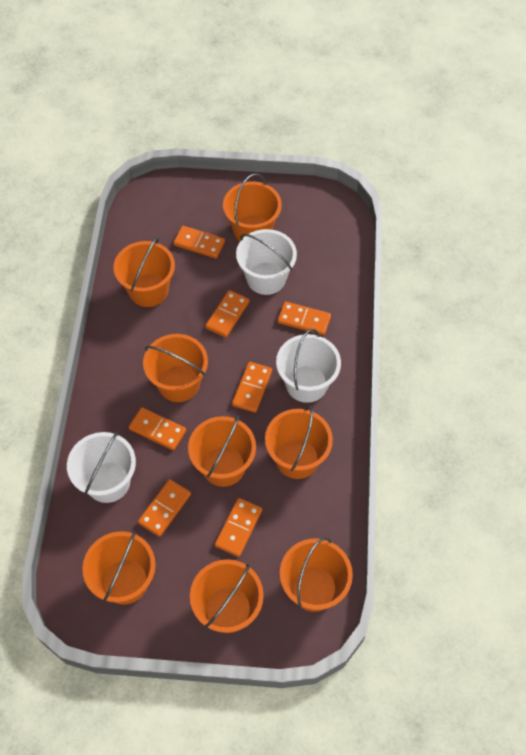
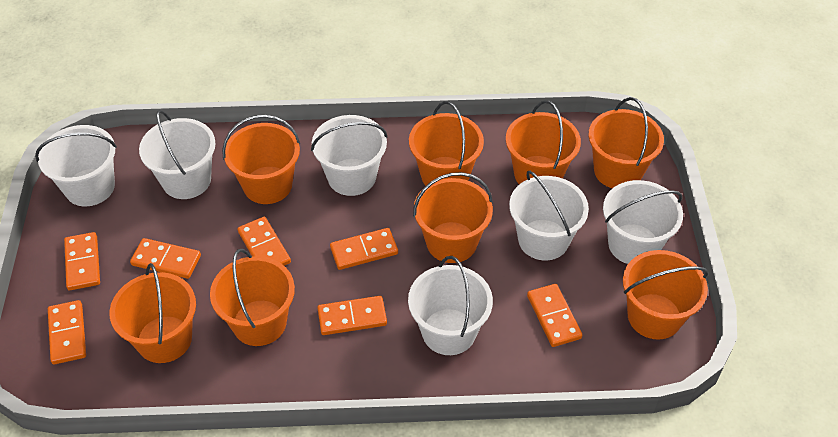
white bucket: [67,432,136,503] [236,229,297,295] [276,329,341,403] = 3 -> [35,125,117,207] [139,110,216,199] [311,115,387,196] [408,256,493,355] [509,171,589,261] [603,180,683,264] = 6

